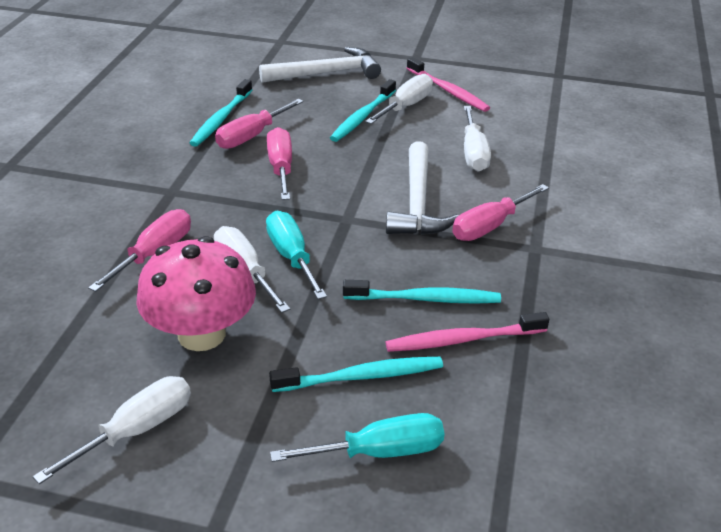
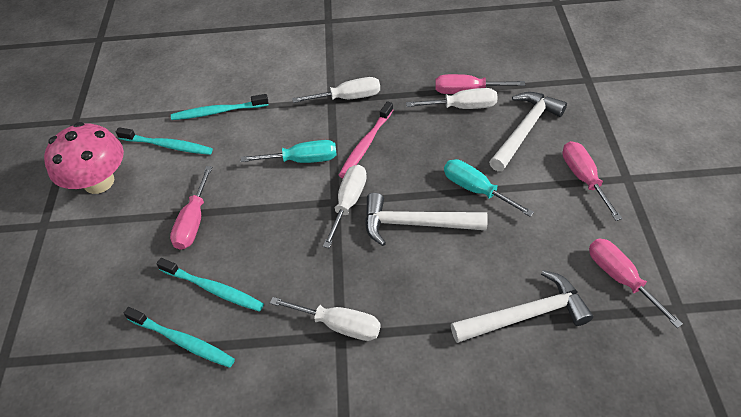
pink toothbrush: [386,312,549,352] [407,57,490,112] = 2 -> [338,101,393,178] = 1
white hammer: [259,47,381,83] [386,141,459,235] = 2 -> [365,193,488,246] [451,270,593,343] [489,92,567,172] = 3

